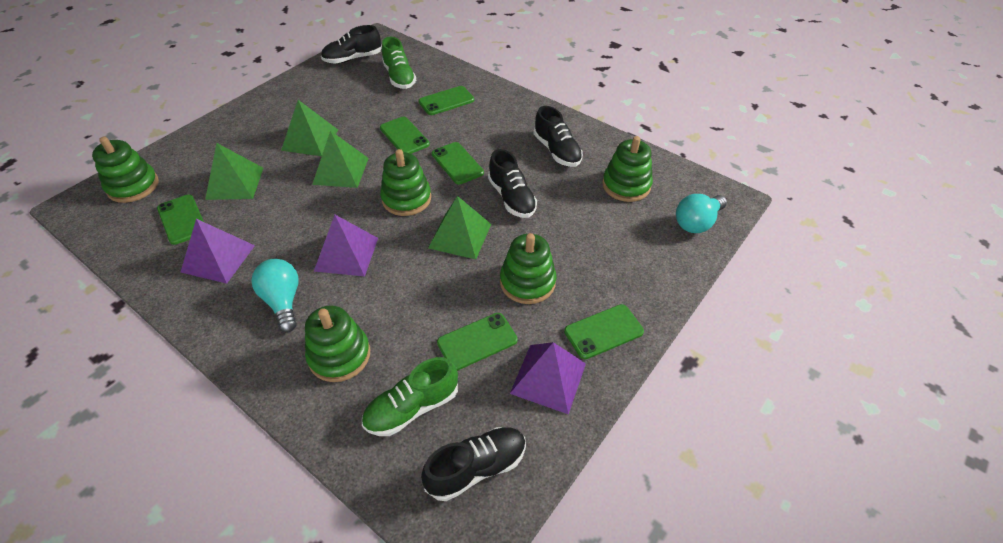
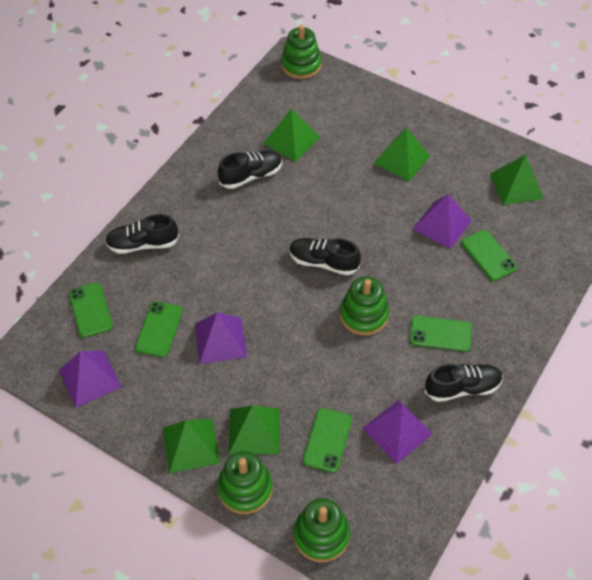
green phone: [157,195,204,245] [380,117,430,154] [418,86,474,115] [432,142,484,184] [437,313,518,371] [564,304,644,359] = 6 -> [69,282,113,338] [135,302,183,357] [303,408,352,473] [410,316,472,352] [461,230,518,281] = 5
green pyramid: [205,143,263,200] [281,100,338,156] [312,131,369,188] [428,196,491,259] = 4 -> [163,418,220,473] [229,406,280,454] [263,108,320,162] [374,128,430,181] [490,155,544,205] = 5
green shoe: [362,357,458,436] [382,37,416,89] = 2 -> none = 0
green stacking toy: [92,136,159,203] [305,305,370,382] [380,149,431,216] [500,233,556,304] [602,136,653,202] = 5 -> [217,451,273,514] [281,25,322,79] [294,498,350,562] [340,276,389,335] = 4
purple pyramid: [181,219,255,284] [314,215,378,277] [510,342,586,414] = 3 -> [59,350,122,408] [195,312,247,364] [362,400,433,464] [413,194,472,249] = 4
turquoise light bulb: [251,259,299,333] [676,194,727,233] = 2 -> none = 0

